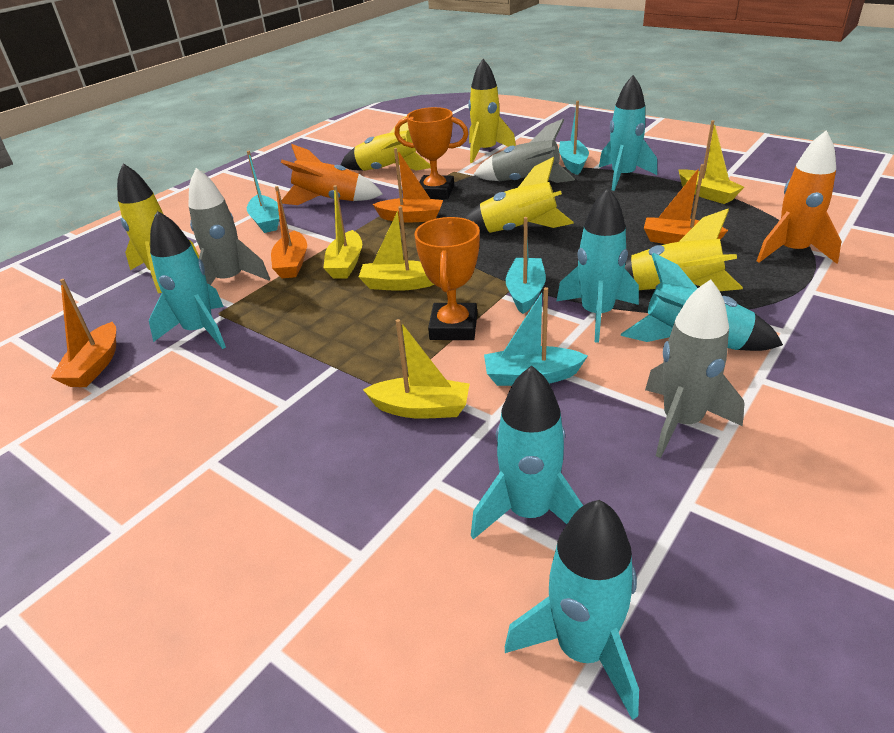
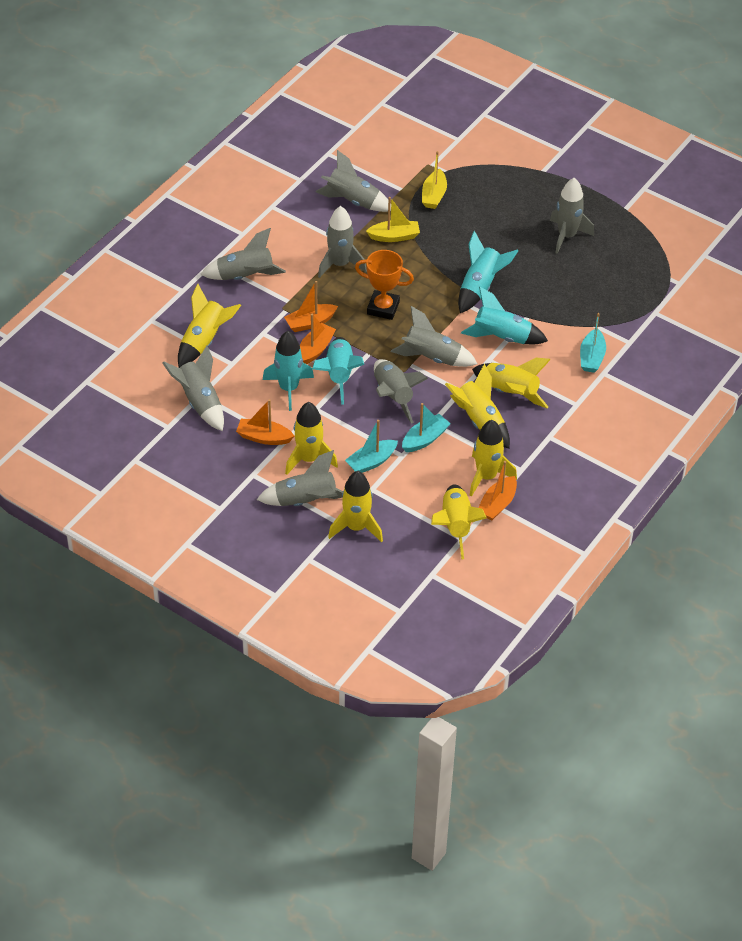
grey rocket: [188,168,270,285] [473,119,575,183] [645,279,745,458] = 3 -> [163,346,224,431] [200,228,286,280] [257,450,343,506] [316,150,391,212] [318,206,367,278] [374,359,428,424] [391,306,477,367] [550,178,594,254] = 8
orange rocket: [281,144,383,205] [757,130,842,264] = 2 -> none = 0
orange trophy: [395,107,468,199] [415,217,480,340] = 2 -> [355,250,414,320] = 1
turquoise boat: [247,151,279,233] [484,287,588,386] [506,217,546,314] [559,101,589,175] = 4 -> [345,420,398,473] [402,403,451,452] [580,313,606,373] = 3
turquoise rocket: [149,211,226,349] [471,366,583,539] [505,500,639,720] [557,188,639,343] [599,75,657,191] [621,253,783,351] = 6 -> [263,331,314,411] [312,337,364,405] [458,231,518,313] [461,287,548,344] = 4
yellow boat: [324,185,362,279] [359,206,434,291] [363,319,470,419] [678,120,744,204] = 4 -> [366,197,420,242] [422,151,447,209] = 2
yellow rocket: [117,163,199,293] [340,116,431,171] [464,157,574,233] [468,59,516,163] [625,208,743,291] = 5 -> [178,284,241,368] [285,402,338,475] [328,471,383,542] [431,484,487,559] [445,364,510,449] [469,420,517,497] [472,358,551,408] = 7

